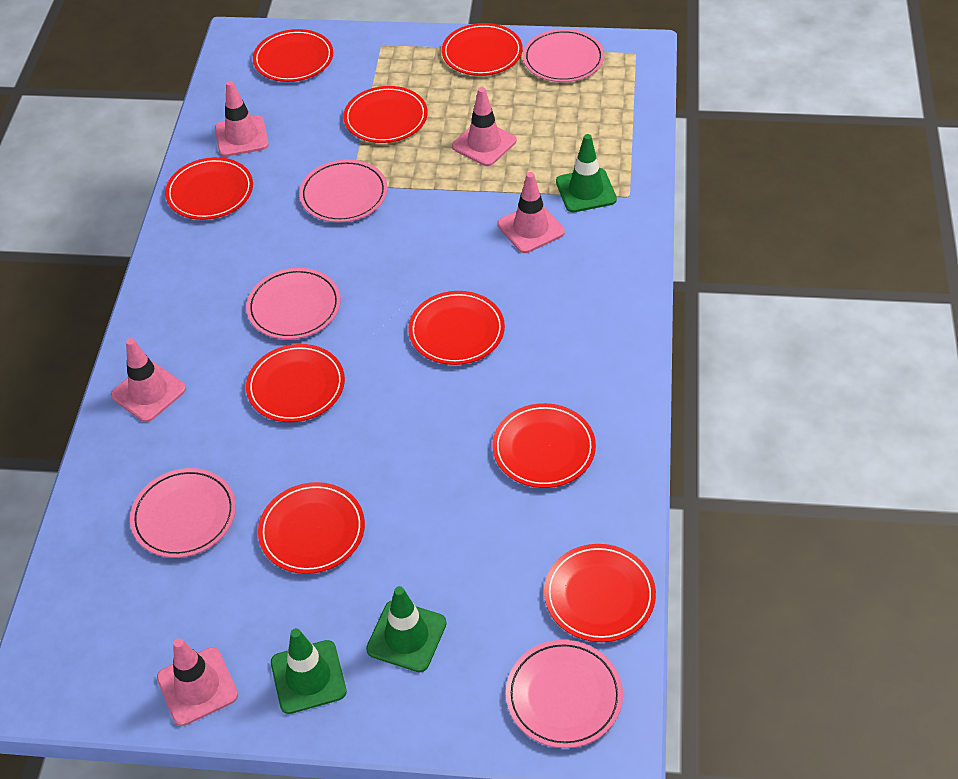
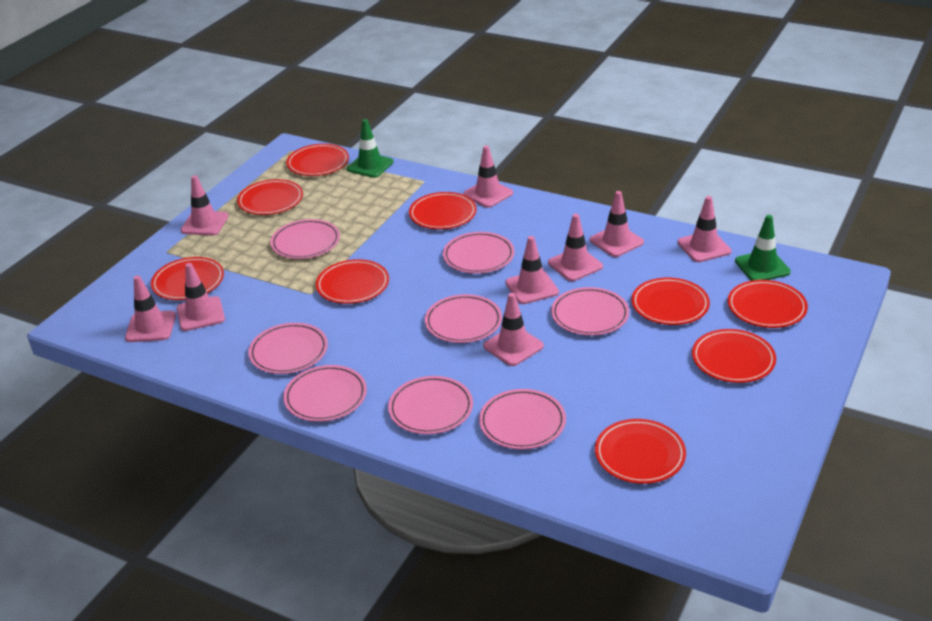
green traffic cone: [271,628,347,714] [366,586,447,672] [556,134,617,212] = 3 -> [347,119,394,178] [735,215,791,281] = 2
pink plate: [130,468,236,558] [246,268,341,340] [299,160,388,222] [506,640,623,748] [523,29,605,82] = 5 -> [248,323,328,374] [270,219,340,259] [283,365,367,422] [388,376,473,434] [425,294,502,343] [443,232,515,274] [479,389,566,449] [551,287,629,336] = 8
pink traffic cone: [111,338,186,422] [157,638,238,726] [215,81,269,157] [452,87,516,166] [498,172,565,253] = 5 -> [125,276,176,342] [177,263,225,331] [181,175,228,236] [463,146,513,208] [483,293,544,366] [506,236,559,304] [548,214,603,281] [590,191,644,257] [677,196,731,262] = 9

